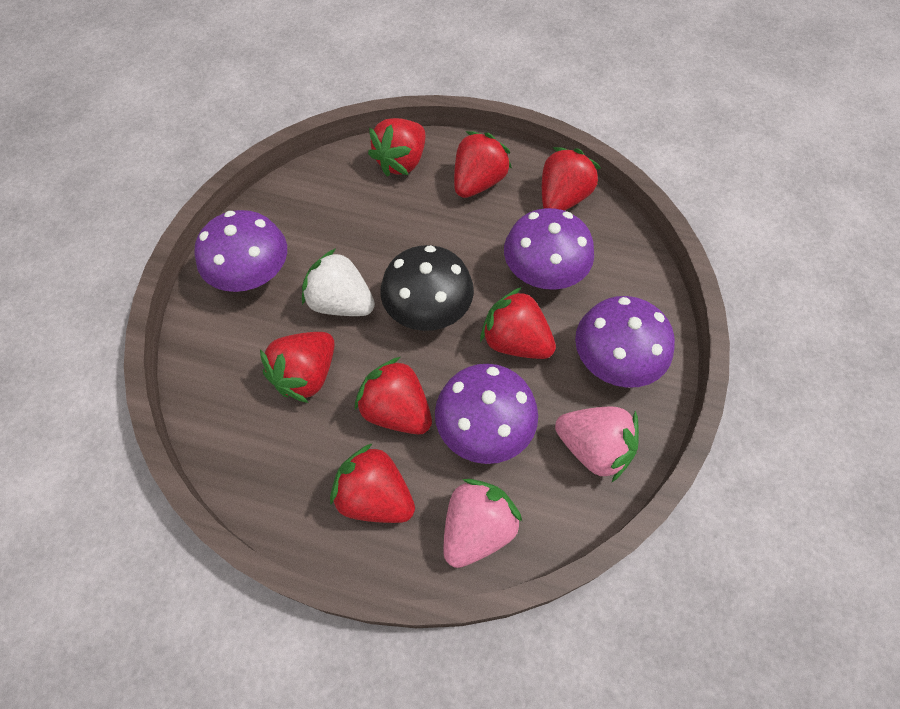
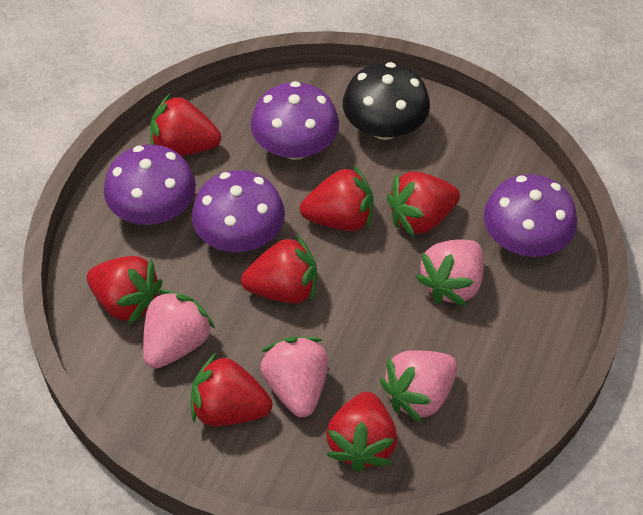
pink strawberry: [444,479,522,568] [555,406,639,482] = 2 -> [143,289,215,369] [260,337,328,417] [380,350,458,423] [416,240,484,306] = 4
white strawberry: [302,248,375,316] = 1 -> none = 0

